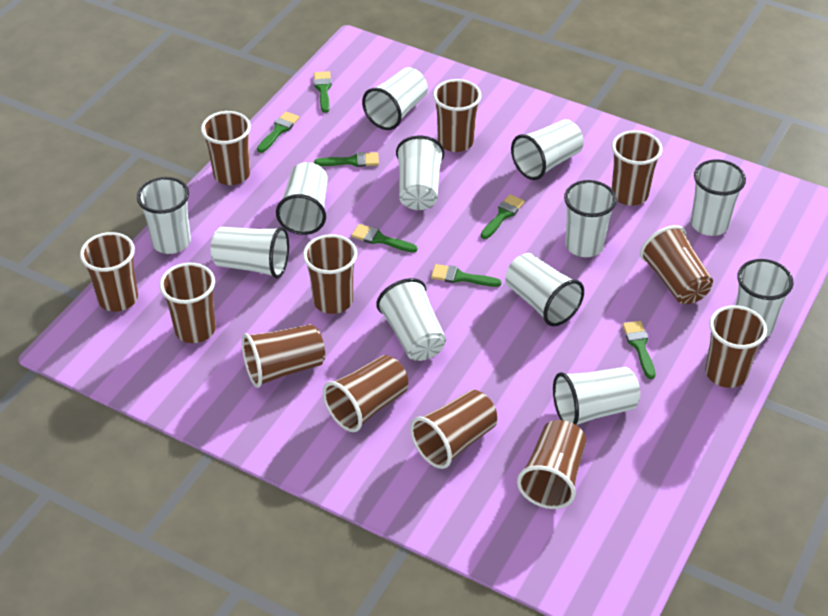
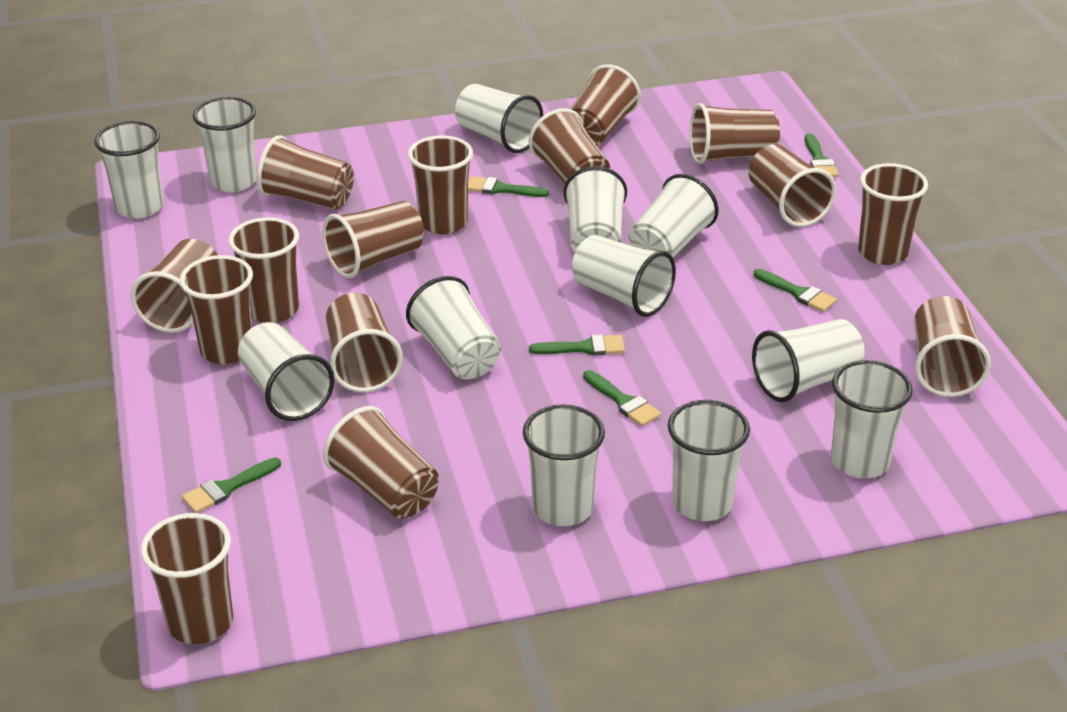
brown cup: [80,232,138,312] [159,263,216,343] [201,111,251,185] [242,324,325,388] [303,234,357,314] [323,355,408,432] [410,390,497,469] [433,79,481,152] [517,420,586,509] [612,130,662,206] [640,225,713,304] [705,305,767,388] = 12 -> [131,239,217,333] [141,513,233,644] [179,255,253,364] [228,217,299,323] [257,135,354,210] [323,201,424,278] [323,406,439,519] [326,293,403,392] [408,135,473,234] [529,108,610,184] [570,64,641,146] [689,103,780,164] [748,144,836,227] [858,163,928,265] [914,296,991,397] = 15
green brush: [257,111,300,153] [314,71,332,113] [314,152,379,167] [351,224,418,253] [431,264,502,287] [481,194,525,239] [623,321,655,379] = 7 -> [182,458,281,513] [468,176,549,197] [529,334,625,356] [583,370,661,426] [754,269,837,312] [805,133,839,177] = 6

